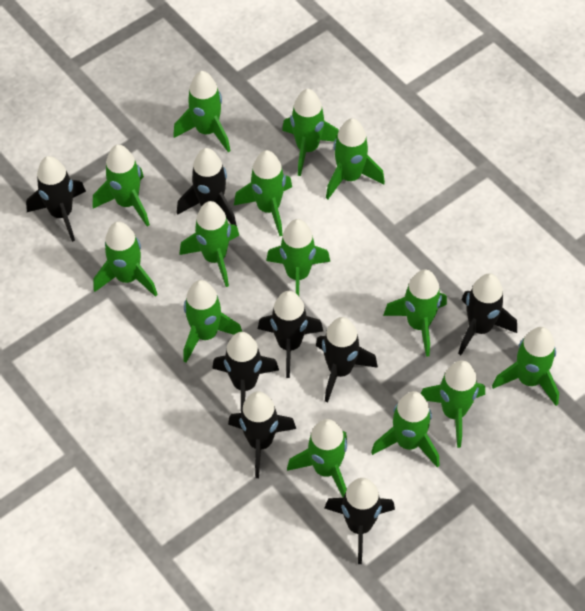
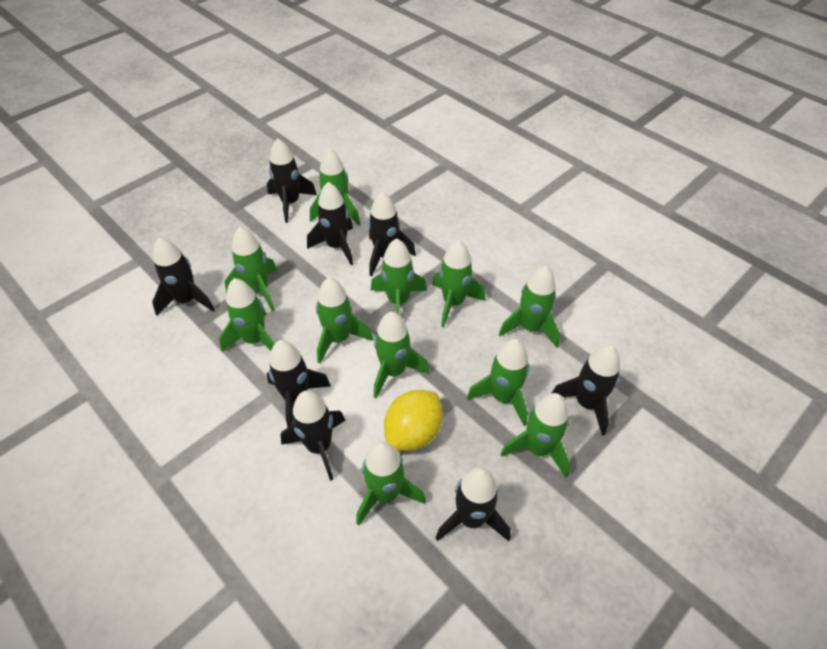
green rocket: [93,145,150,226] [93,222,158,297] [173,71,230,152] [179,201,239,287] [184,280,242,363] [234,150,292,236] [266,219,330,296] [282,89,339,176] [287,419,347,498] [326,118,385,199] [371,391,440,468] [383,269,447,357] [421,360,485,448] [492,327,559,406] = 14 -> [219,278,275,351] [225,227,277,311] [310,148,360,225] [316,277,373,364] [356,441,426,526] [371,238,427,314] [374,312,429,398] [432,240,486,327] [467,339,530,426] [499,266,560,347] [500,393,570,478] = 11
yellow lemon: none = 0 -> [384,390,443,451] = 1

